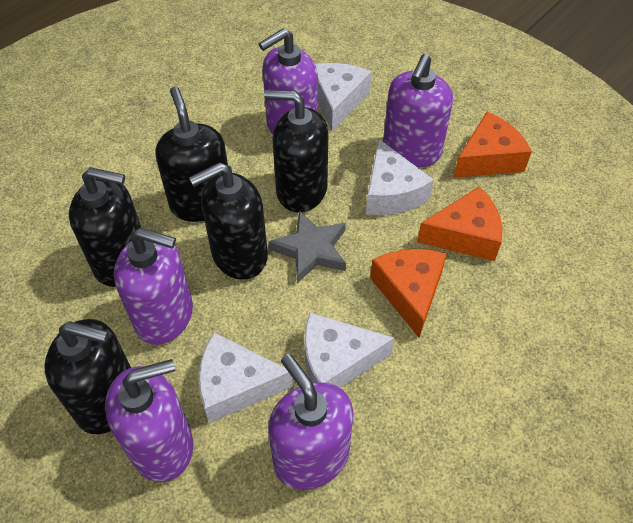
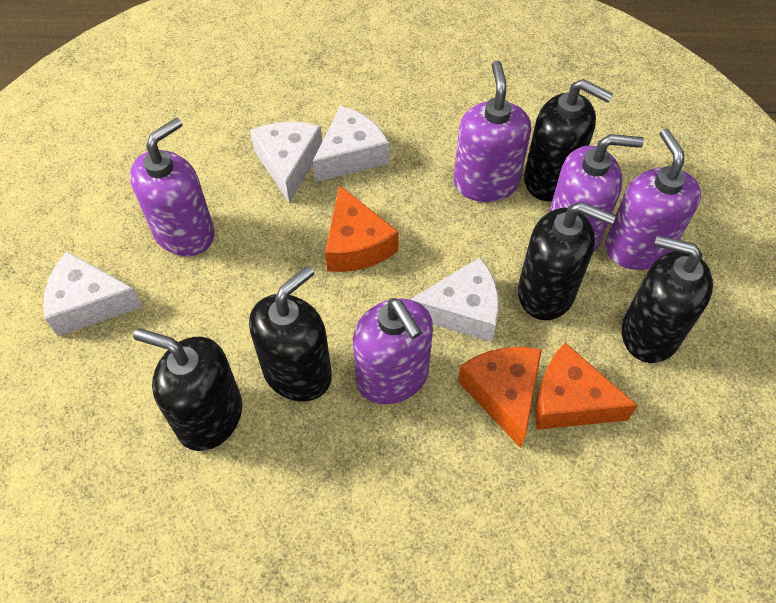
grey star: [269,210,346,283] = 1 -> none = 0

